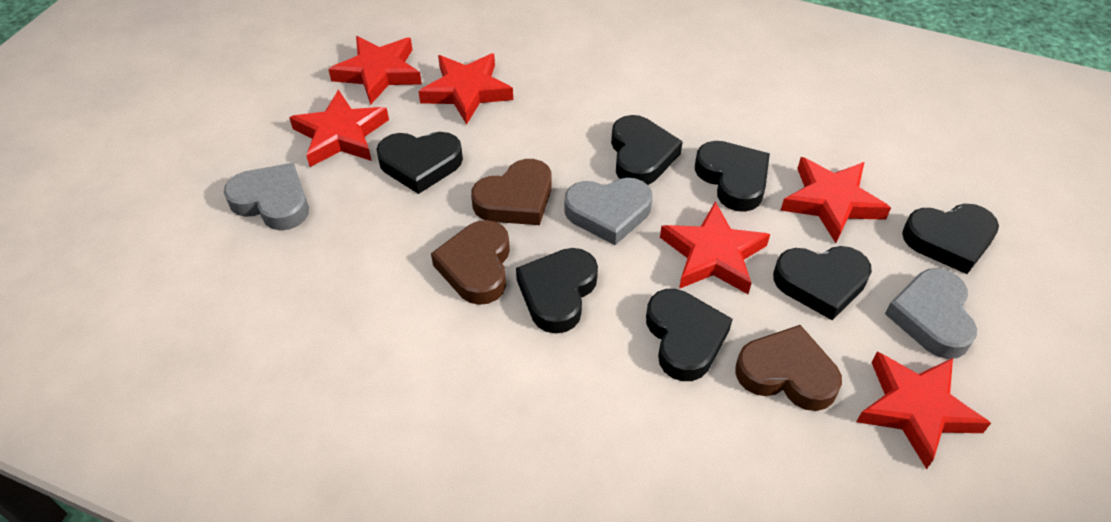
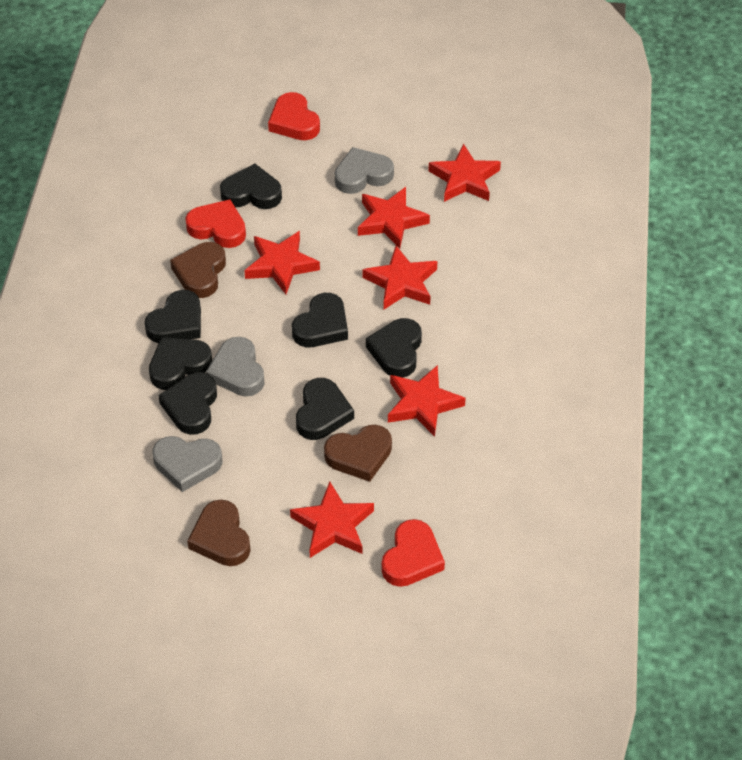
red heart: none = 0 -> [185,199,246,248] [268,92,320,140] [382,519,445,587] = 3

